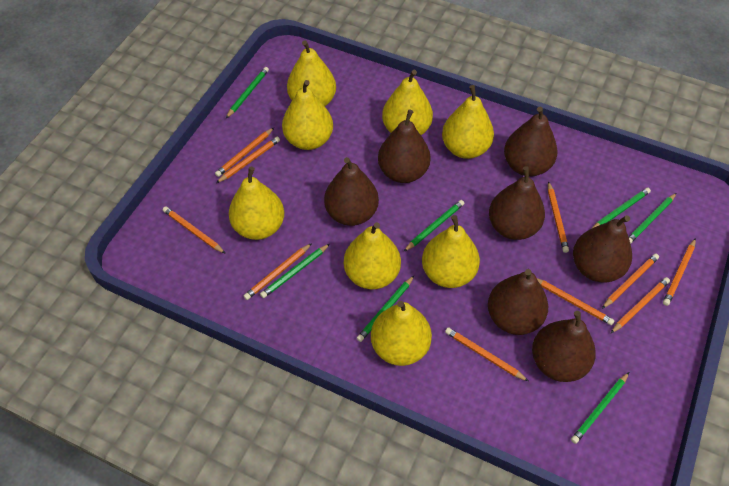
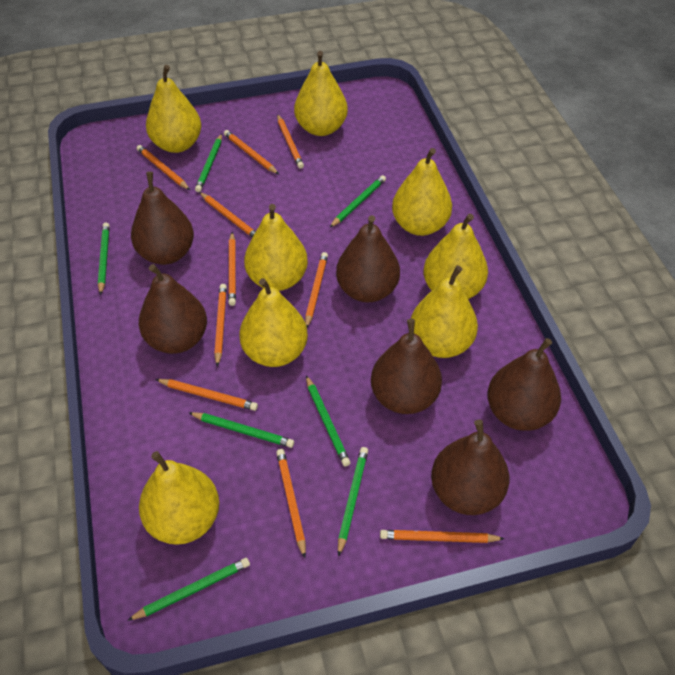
brown pear: [324,157,379,226] [378,109,431,183] [488,269,548,335] [489,166,545,240] [504,106,557,177] [532,311,596,382] [573,215,632,282] = 7 -> [131,172,194,265] [139,264,207,354] [336,215,400,302] [371,319,442,414] [431,419,510,515] [487,338,561,431] = 6

